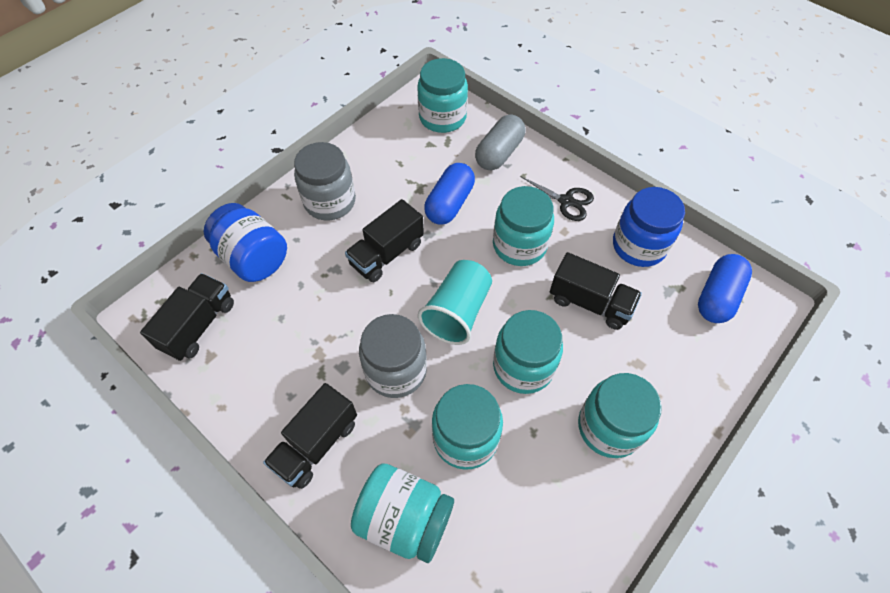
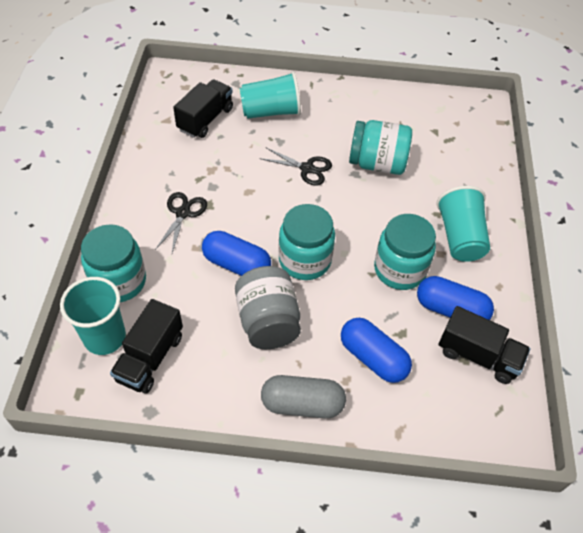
black scissors: [520,176,594,221] = 1 -> [155,192,207,253] [259,148,332,186] = 2
black truck: [140,273,234,361] [263,383,357,489] [345,199,424,282] [550,252,642,330] = 4 -> [110,299,183,394] [173,79,233,138] [439,306,530,384] = 3
blue capsule: [424,163,475,224] [698,254,752,323] = 2 -> [202,231,271,276] [341,318,412,383] [417,276,494,320] = 3
blue jar: [204,203,287,282] [613,187,685,267] = 2 -> none = 0
grey jar: [294,142,356,220] [359,314,427,398] = 2 -> [235,266,301,349] = 1
turquoise cup: [418,260,492,345] = 1 -> [60,277,126,355] [240,72,301,119] [437,186,490,262] = 3
turquoise jar: [351,463,454,563] [417,58,468,133] [432,384,503,470] [493,186,554,266] [493,310,563,394] [578,373,662,458] = 6 -> [81,224,146,302] [278,204,335,280] [349,120,412,175] [374,214,436,290] = 4

